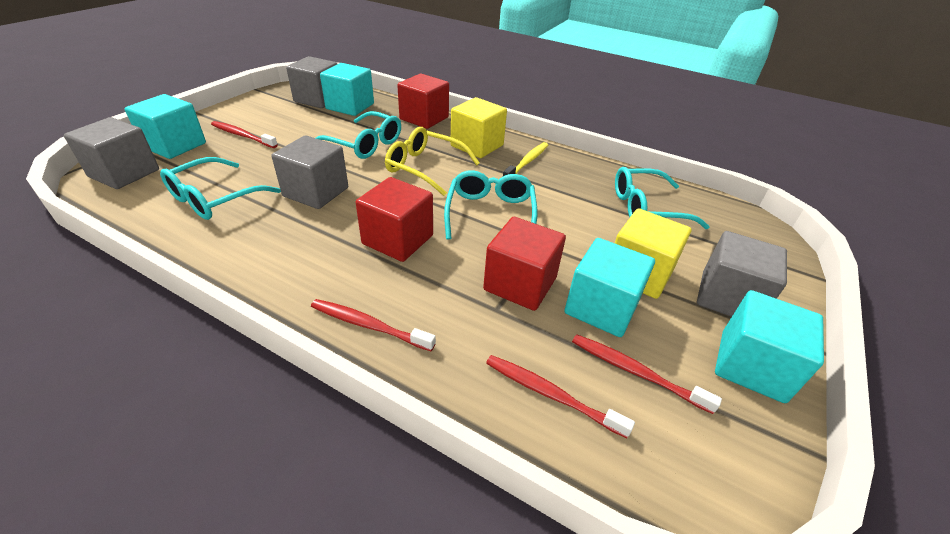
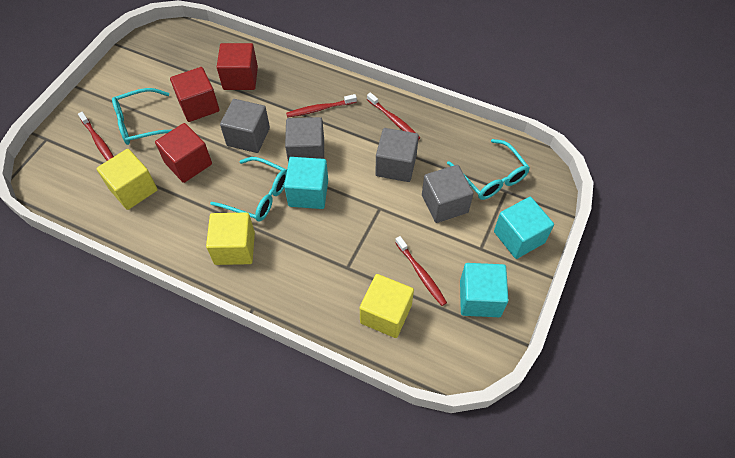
turquoise cube: [124,94,206,159] [320,63,374,116] [564,238,655,337] [715,290,824,403] = 4 -> [284,157,328,209] [460,263,509,317] [494,197,554,259] = 3
turquoise glasses: [160,157,281,220] [316,111,401,159] [444,170,537,240] [615,167,710,229] = 4 -> [112,88,172,145] [210,157,287,221] [447,139,530,200] = 3
yellow cube: [450,97,507,158] [615,208,691,299] = 2 -> [97,149,158,210] [206,212,255,265] [360,274,414,338] = 3
yellow glasses: [385,127,480,196] = 1 -> none = 0
yellow toothbrush: [503,142,548,176] = 1 -> none = 0

